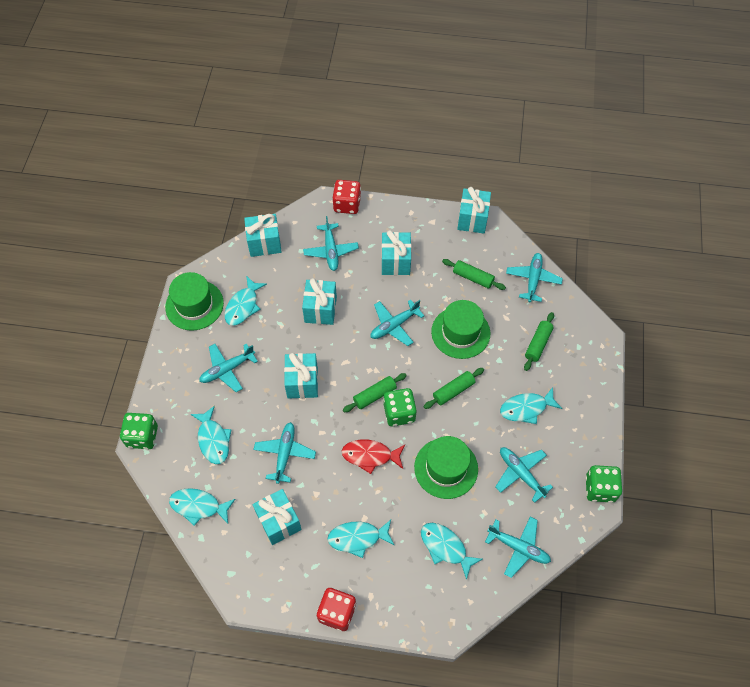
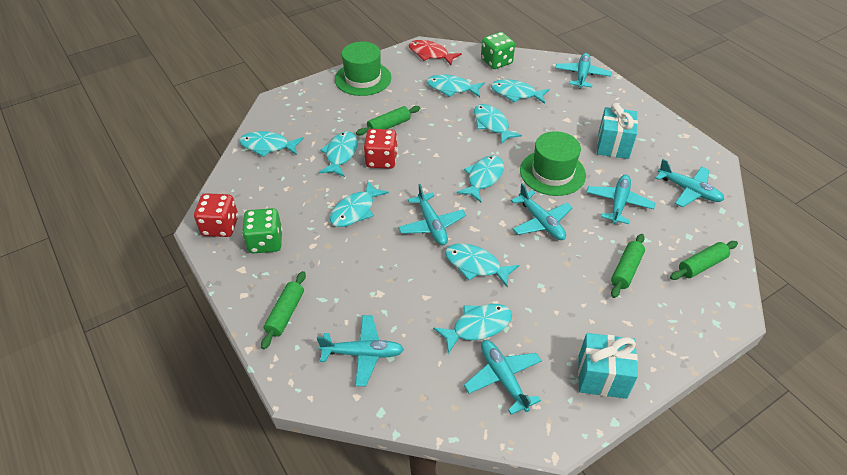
green dice: [120,413,158,449] [383,388,417,426] [585,465,622,503] = 3 -> [242,208,283,253] [481,32,515,69] = 2
green hat: [165,272,224,331] [414,436,478,499] [431,300,490,359] = 3 -> [335,42,391,96] [520,131,586,196] = 2
turquoise fish: [169,488,235,526] [191,405,232,464] [225,276,267,326] [327,520,395,558] [421,523,482,580] [500,387,563,424] = 6 -> [239,131,304,157] [319,131,358,177] [330,181,389,227] [427,74,485,97] [433,304,512,354] [445,243,519,288] [456,155,504,202] [474,104,522,144] [491,79,550,104] = 9
turquoise gift: [244,214,282,257] [253,489,302,545] [284,353,318,398] [302,278,337,325] [381,230,411,275] [457,187,491,233] = 6 -> [578,333,638,399] [597,103,638,159] = 2

